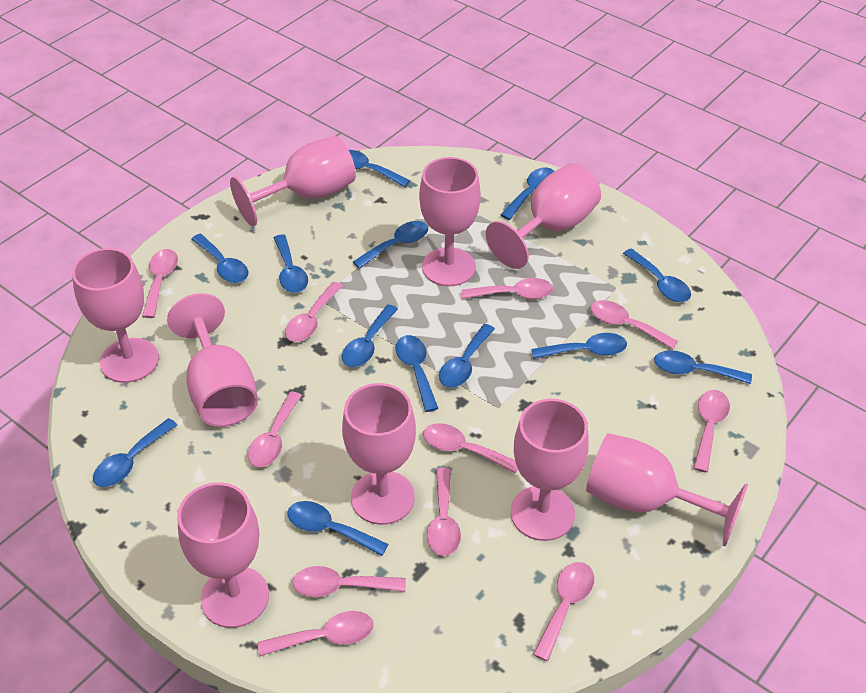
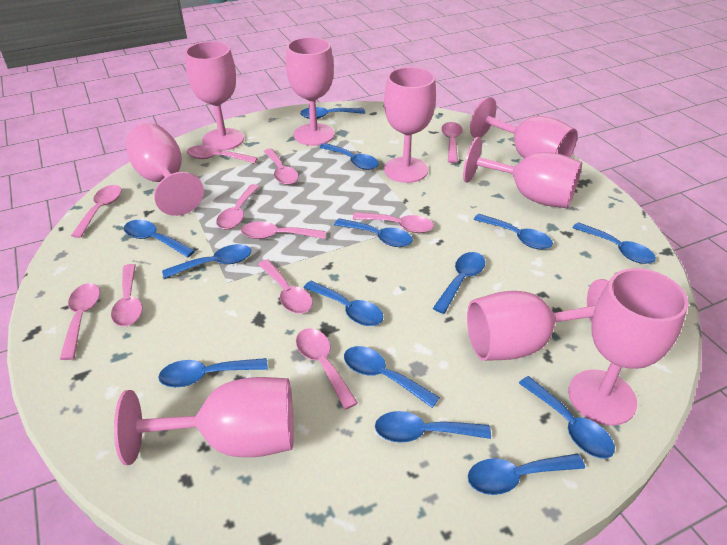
blue spoon: [93,418,177,487] [191,234,249,283] [274,234,308,293] [287,501,389,556] [342,304,398,367] [349,150,410,187] [353,221,428,269] [396,335,438,412] [439,324,495,388] [501,168,555,220] [531,333,627,359] [623,248,691,302] [654,350,752,384] = 13 -> [124,220,195,257] [158,358,268,387] [162,244,251,279] [300,107,365,119] [303,281,383,326] [320,143,379,170] [334,218,413,247] [344,346,440,408] [375,411,491,443] [433,252,485,314] [468,454,585,495] [474,214,553,249] [519,376,615,459] [573,222,656,264] = 14

